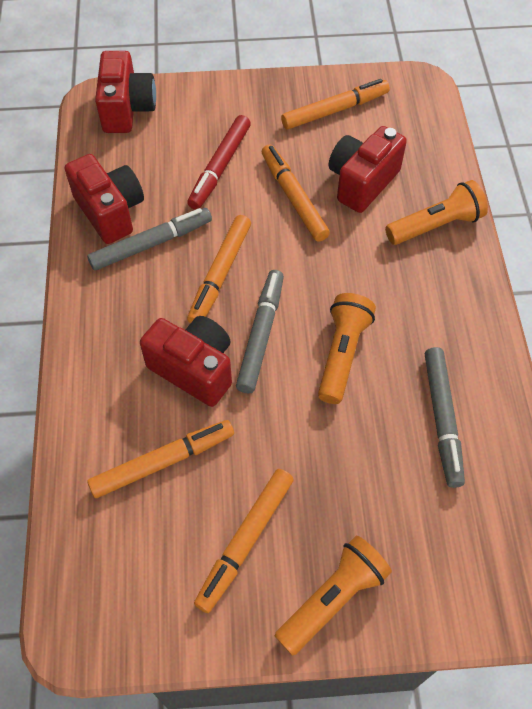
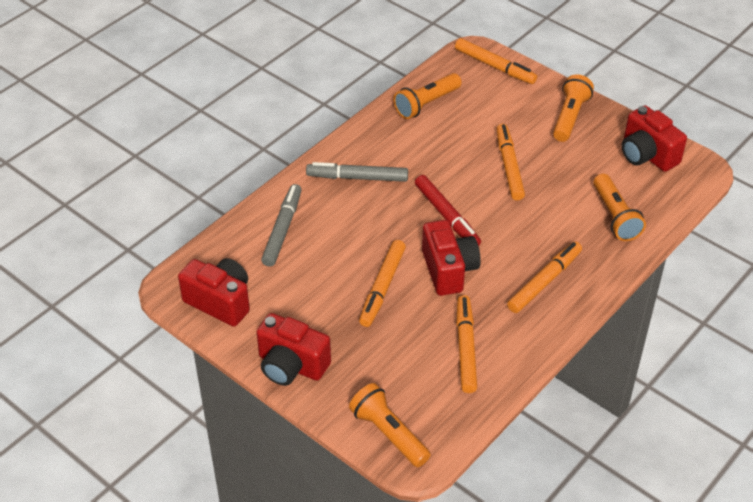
grey marker: [87,208,212,271] [236,270,284,394] [425,347,465,488] = 3 -> [261,184,302,267] [306,162,408,182] = 2
orange flashlight: [275,536,392,656] [318,293,376,404] [385,180,488,245] = 3 -> [349,383,431,467] [394,73,462,119] [553,74,594,142] [593,174,646,241] = 4

